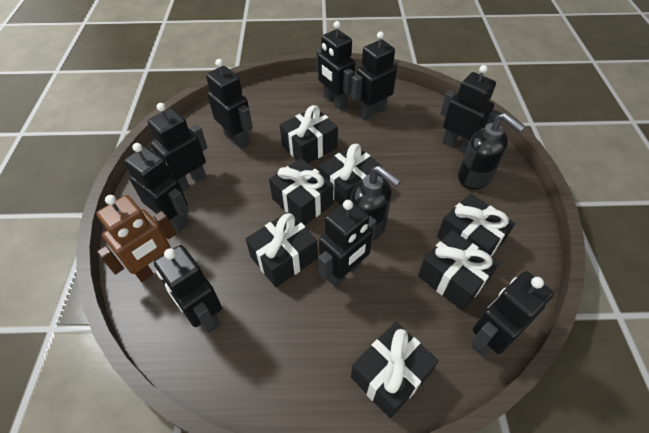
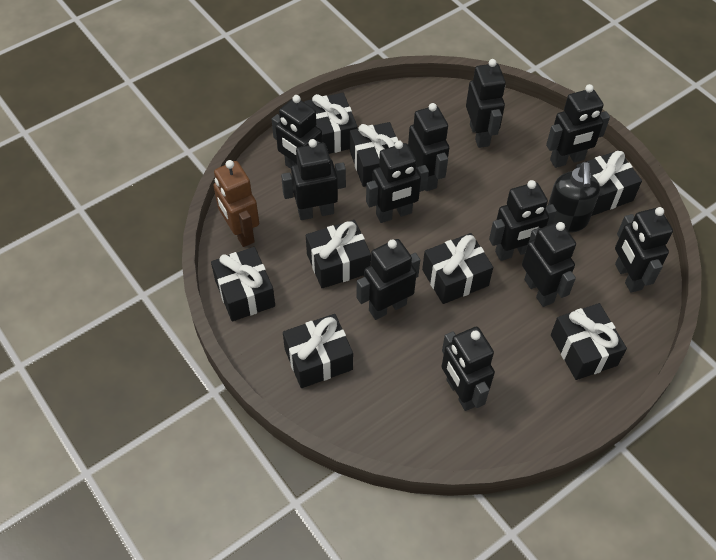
black gift: [246,211,318,287] [269,158,333,225] [280,105,338,164] [319,144,382,205] [351,322,439,418] [418,230,499,311] [437,194,515,256] = 7 -> [211,247,275,321] [283,314,353,388] [304,93,357,154] [306,220,371,288] [350,122,398,187] [422,233,493,304] [551,303,627,380] [575,150,642,216] = 8
black robot: [124,143,189,232] [148,103,208,192] [154,245,222,333] [206,59,253,149] [316,21,355,110] [318,200,377,287] [351,31,398,120] [440,65,501,154] [472,271,554,357] = 9 -> [272,95,322,169] [281,139,346,220] [356,239,420,320] [366,140,429,223] [408,103,449,191] [441,327,495,411] [466,59,506,148] [489,180,557,261] [522,221,576,307] [546,84,610,168] [615,207,673,293] = 11
black soap dispenser: [350,166,401,241] [458,113,525,190] = 2 -> [548,162,600,233] = 1

